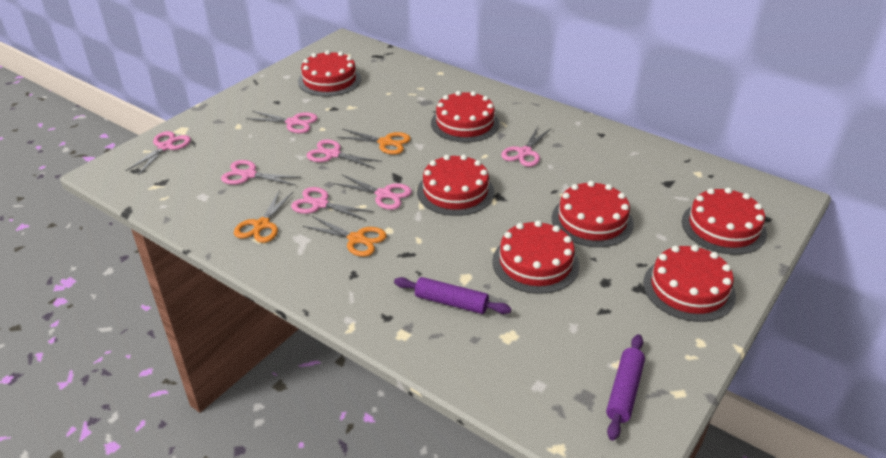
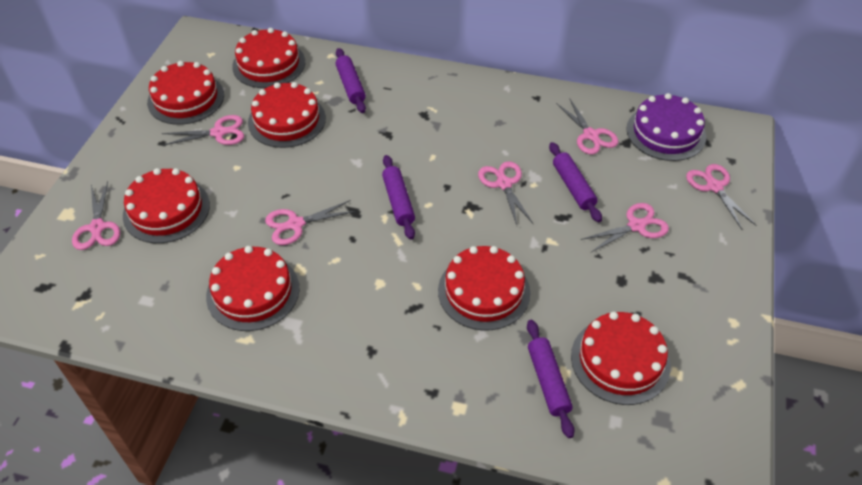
orange scissors: [234,190,294,243] [303,216,387,257] [337,129,411,155] = 3 -> none = 0
purple cake: none = 0 -> [626,93,706,161] = 1
purple rolling pin: [394,277,511,314] [606,334,645,441] = 2 -> [336,48,366,113] [382,155,415,240] [527,320,574,438] [549,142,602,222] = 4

